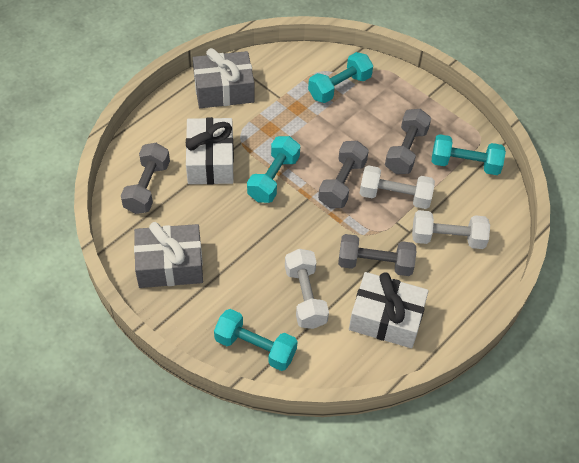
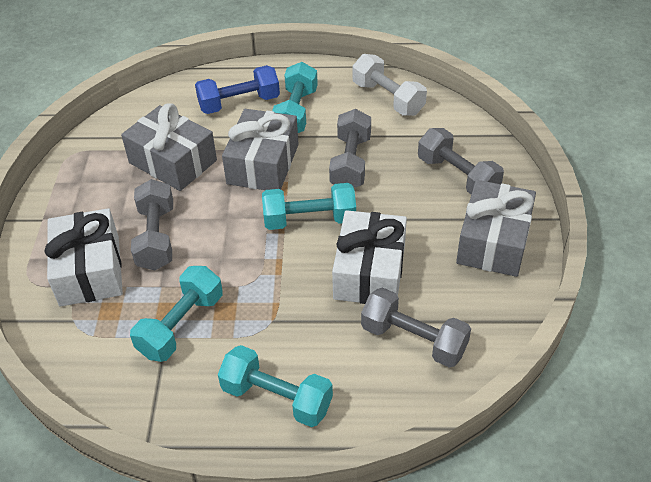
blue dumbbell: none = 0 -> [195,65,280,114] = 1
grey gift: [134,222,203,288] [193,48,254,108] = 2 -> [121,103,217,191] [222,109,299,190] [456,180,536,277] = 3
white dumbbell: [285,249,329,329] [359,165,435,209] [412,210,490,249] = 3 -> [352,54,427,116] = 1

